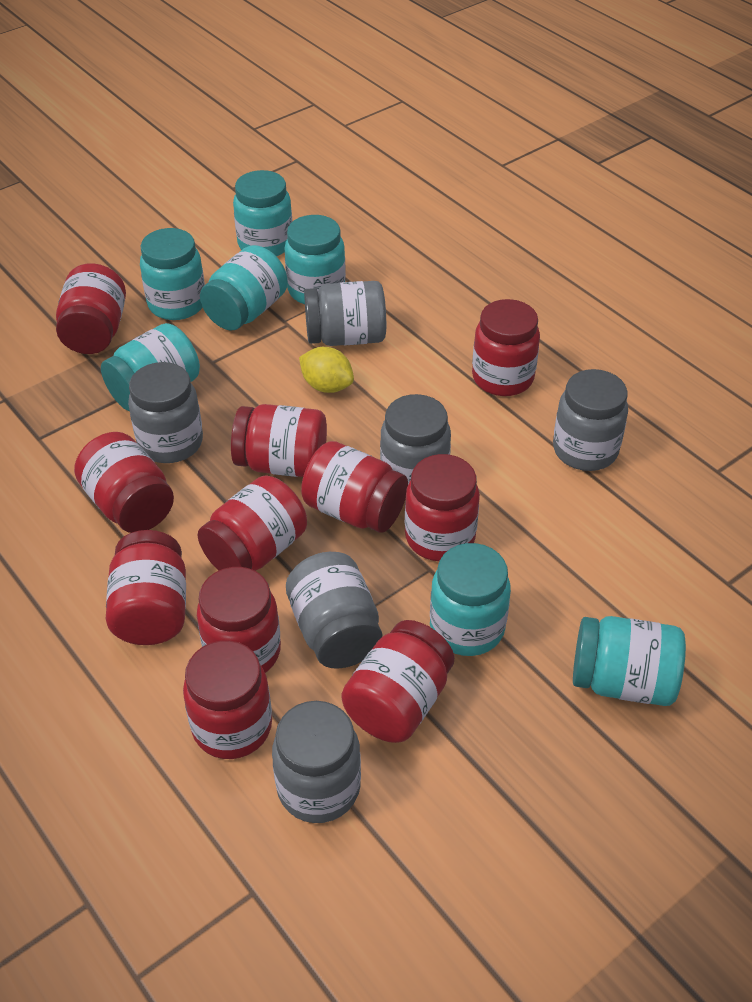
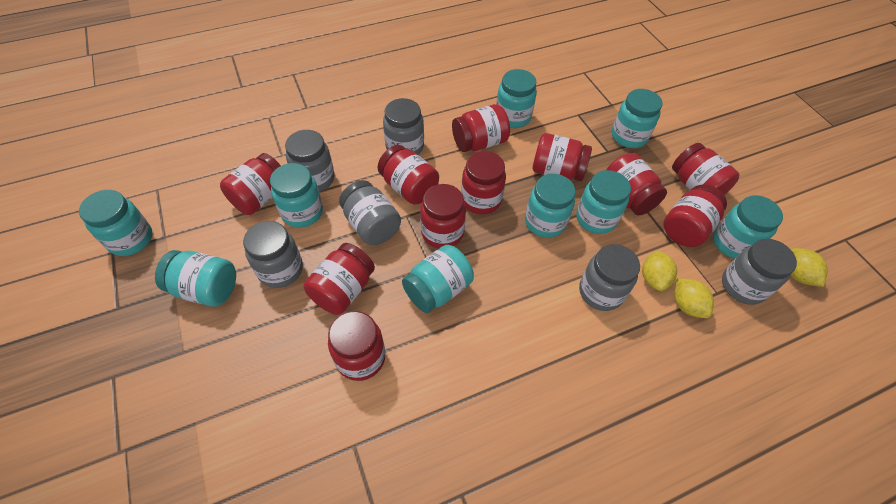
turquoise jar: [101,323,200,411] [140,228,205,320] [200,245,288,331] [233,170,292,256] [284,215,346,304] [430,543,511,656] [573,616,686,706] = 7 -> [79,190,152,256] [155,250,236,307] [270,163,323,228] [402,245,474,313] [496,69,537,128] [525,174,576,238] [576,170,631,234] [612,89,662,148] [713,195,783,259] = 9
yellow lemon: [299,347,354,393] = 1 -> [642,251,677,291] [674,278,714,318] [791,248,828,287] = 3

